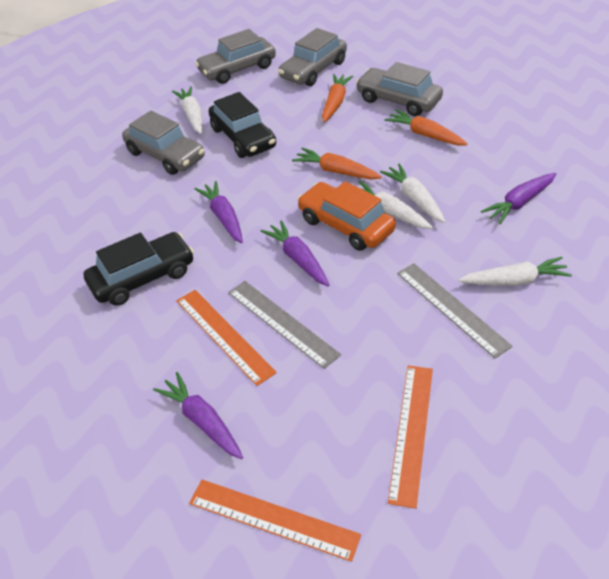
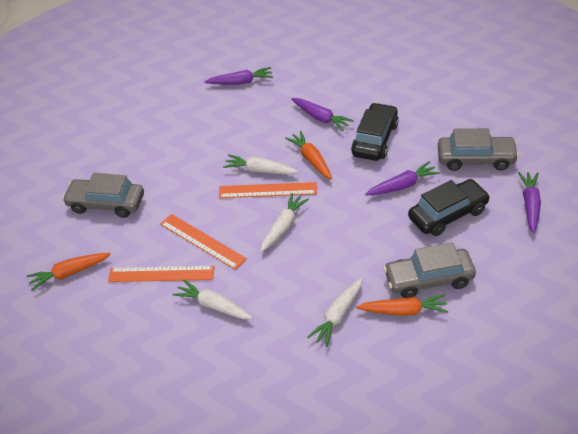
grey car: [122,111,205,175] [195,29,276,84] [278,28,347,86] [356,62,443,116] = 4 -> [62,173,144,218] [383,242,476,298] [438,128,519,171] = 3
grey ruler: [228,281,341,369] [397,263,513,358] = 2 -> none = 0
orange car: [297,181,396,251] = 1 -> none = 0

